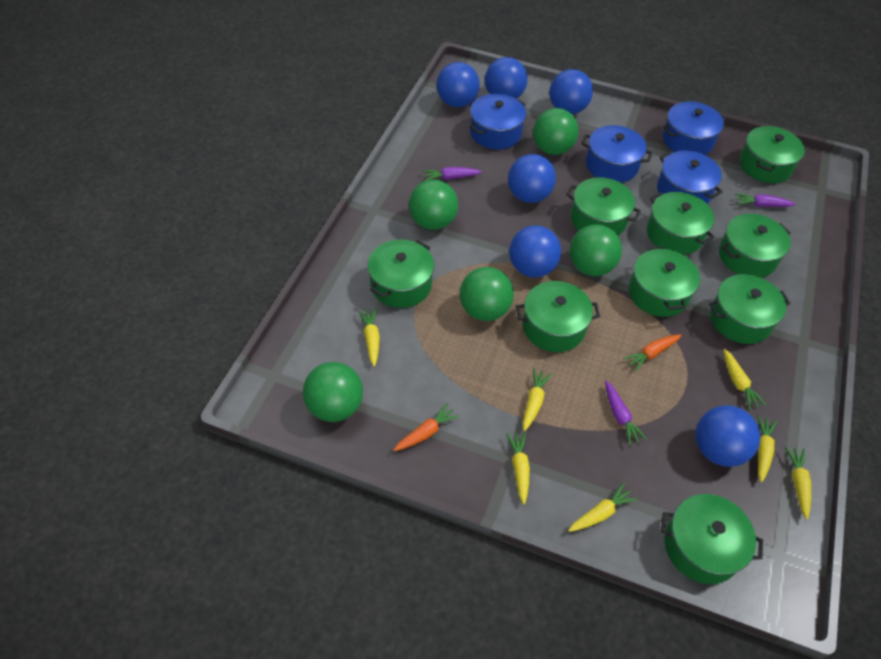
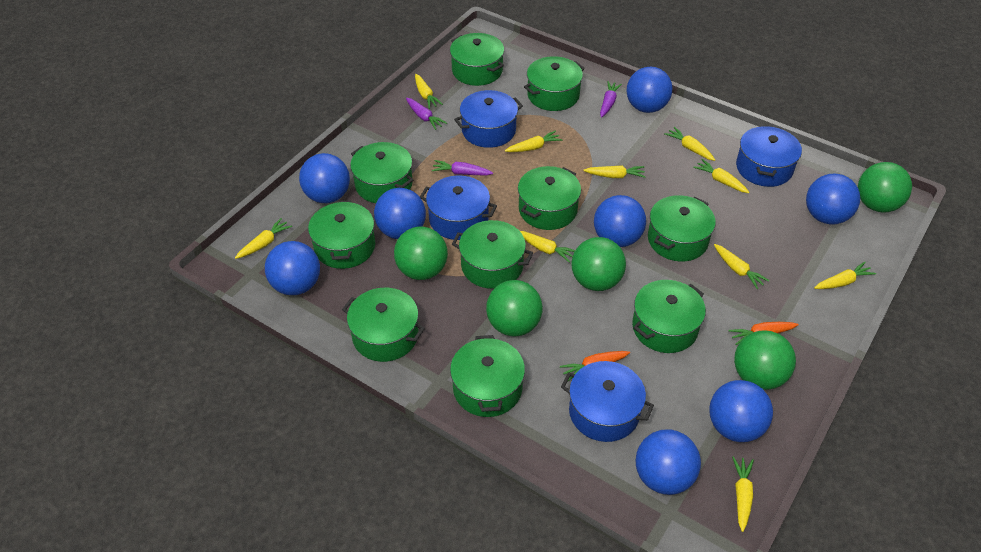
blue ball: [437,62,480,107] [485,57,528,98] [508,154,556,203] [509,226,561,277] [549,69,593,114] [695,405,760,467] = 6 -> [265,241,320,295] [299,153,350,203] [374,188,426,239] [594,195,646,247] [627,67,672,113] [636,430,701,495] [709,380,773,442] [806,174,860,225] = 8
green pot: [368,239,434,308] [516,281,600,352] [566,177,641,236] [629,247,700,317] [647,192,715,255] [661,494,763,584] [709,274,791,344] [719,214,791,278] [739,126,805,183] = 9 -> [308,200,375,269] [342,288,425,362] [350,142,413,203] [450,33,504,86] [450,335,525,417] [452,220,533,289] [518,166,581,230] [524,56,585,111] [632,280,706,353] [648,195,716,262] = 10
yellow carrot: [358,308,380,367] [506,432,530,504] [523,368,552,431] [568,483,637,532] [723,349,766,410] [757,415,777,482] [785,447,811,520] = 7 -> [235,218,292,259] [415,74,443,109] [505,130,562,152] [520,231,575,263] [583,165,646,178] [664,127,715,161] [693,159,749,193] [714,244,770,289] [732,456,754,532] [814,262,876,289] = 10

